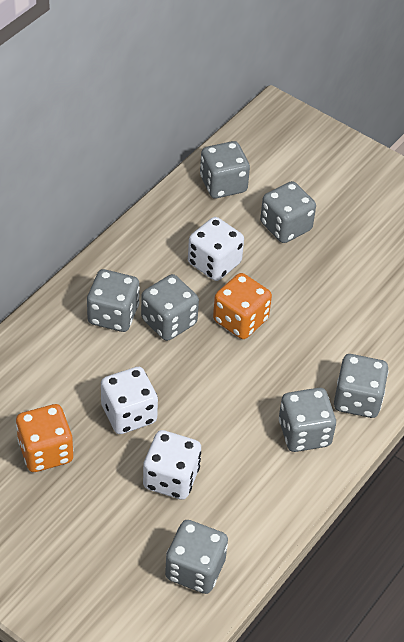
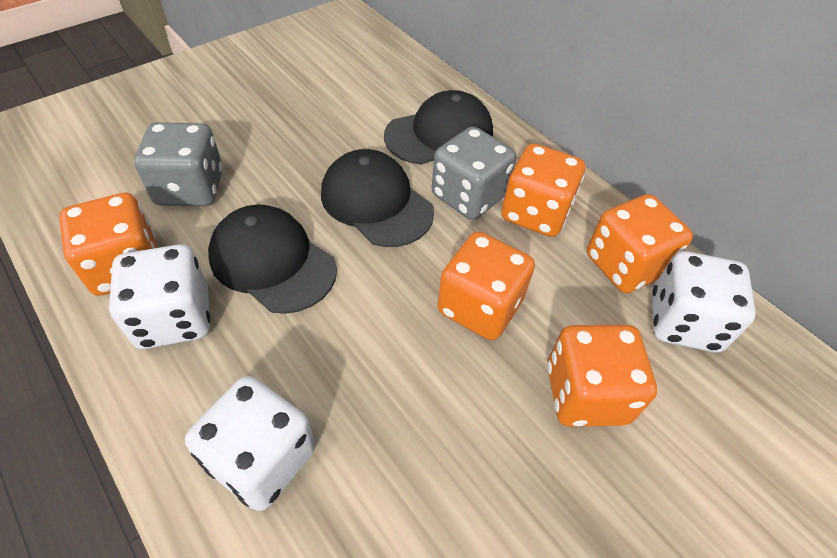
black cap: none = 0 -> [208,204,337,314] [321,149,434,247] [384,90,493,165] = 3
grey dice: [87,269,140,332] [141,274,199,341] [165,520,228,594] [200,141,250,198] [260,181,316,243] [279,388,336,452] [334,354,389,418] = 7 -> [134,122,223,206] [432,126,516,220] = 2
orange dice: [16,404,74,472] [213,273,272,339] = 2 -> [59,193,157,296] [437,232,535,340] [501,144,585,237] [547,325,657,427] [587,194,693,293] = 5

